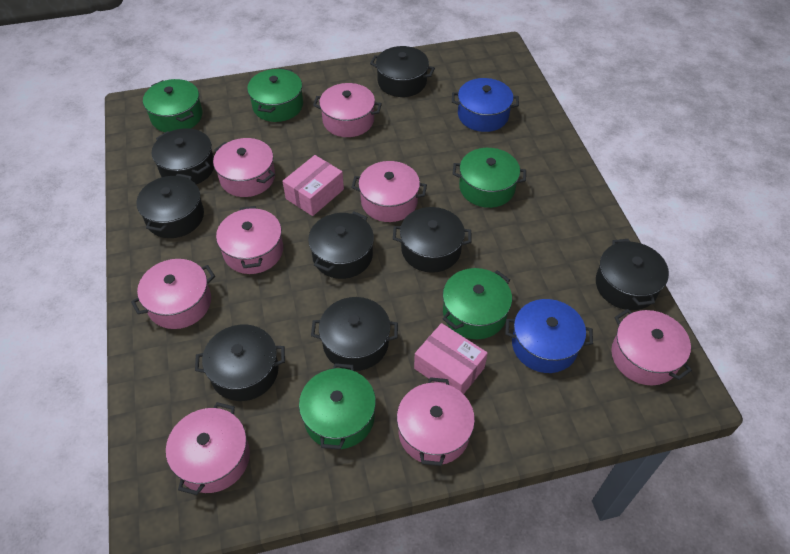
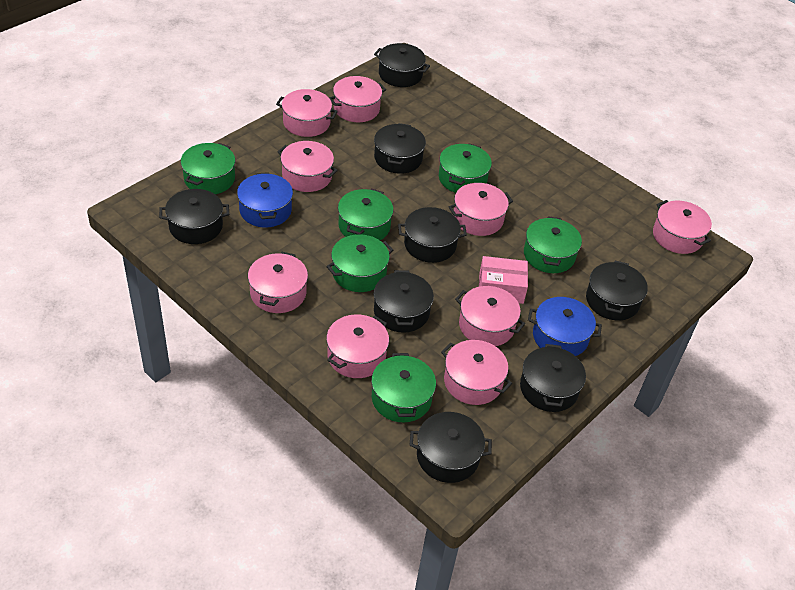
green pot: [143,79,202,132] [247,68,303,122] [299,363,376,450] [443,268,512,339] [453,148,526,208] = 5 -> [181,143,236,194] [326,234,393,292] [338,188,394,240] [371,353,436,422] [439,143,492,193] [524,216,582,273] = 6
pink box: [282,155,344,216] [414,323,488,394] = 2 -> [479,256,528,304] = 1
pink pot: [131,259,215,329] [166,402,250,495] [213,138,275,197] [216,206,283,274] [313,83,382,137] [351,161,427,222] [397,377,475,466] [611,309,692,385] = 8 -> [248,252,308,313] [276,89,338,137] [278,141,338,192] [326,314,389,378] [329,76,386,122] [441,340,512,405] [449,183,513,236] [455,286,525,346] [653,200,712,254] = 9

